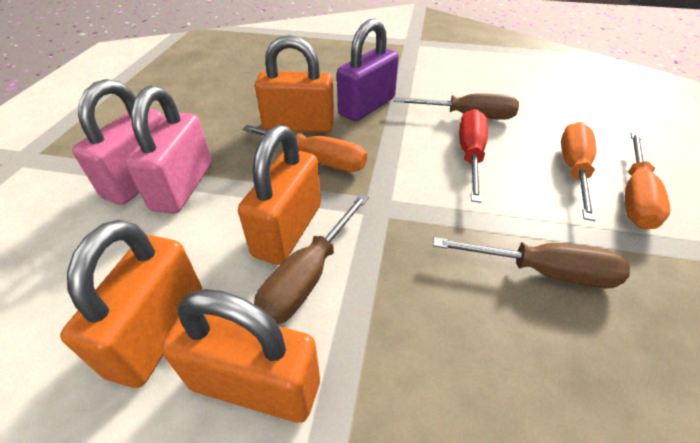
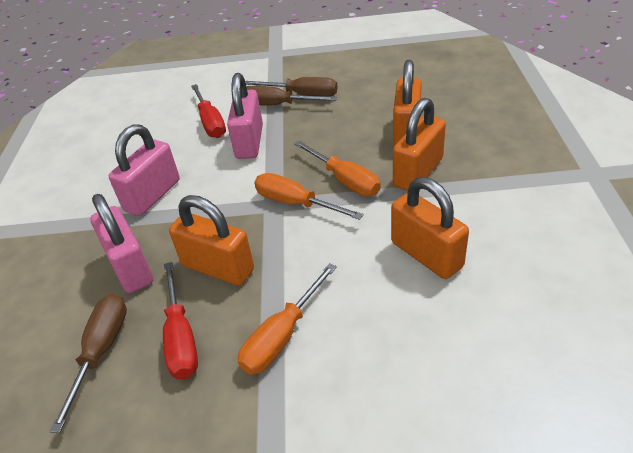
pink padlock: [72,79,164,205] [125,85,212,214] = 2 -> [90,194,153,293] [109,124,180,216] [227,73,263,159] = 3
purple padlock: [337,19,399,121] = 1 -> none = 0
red screwdriver: [459,109,488,203] = 1 -> [163,262,198,379] [191,84,226,138] = 2

